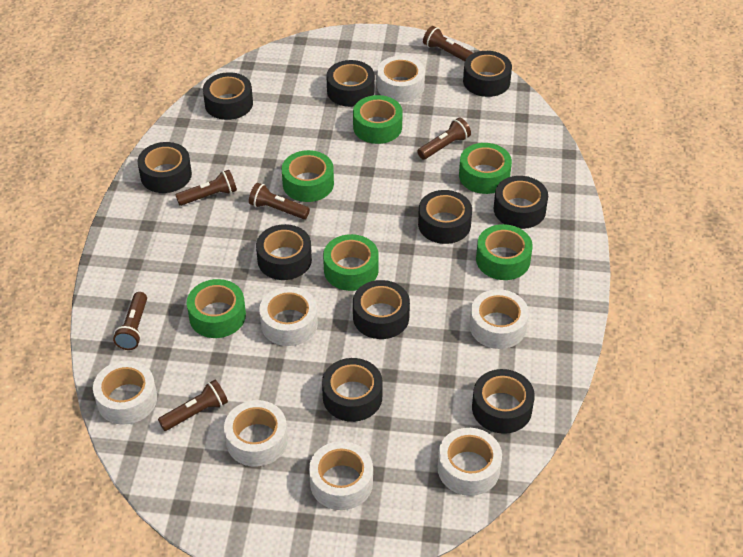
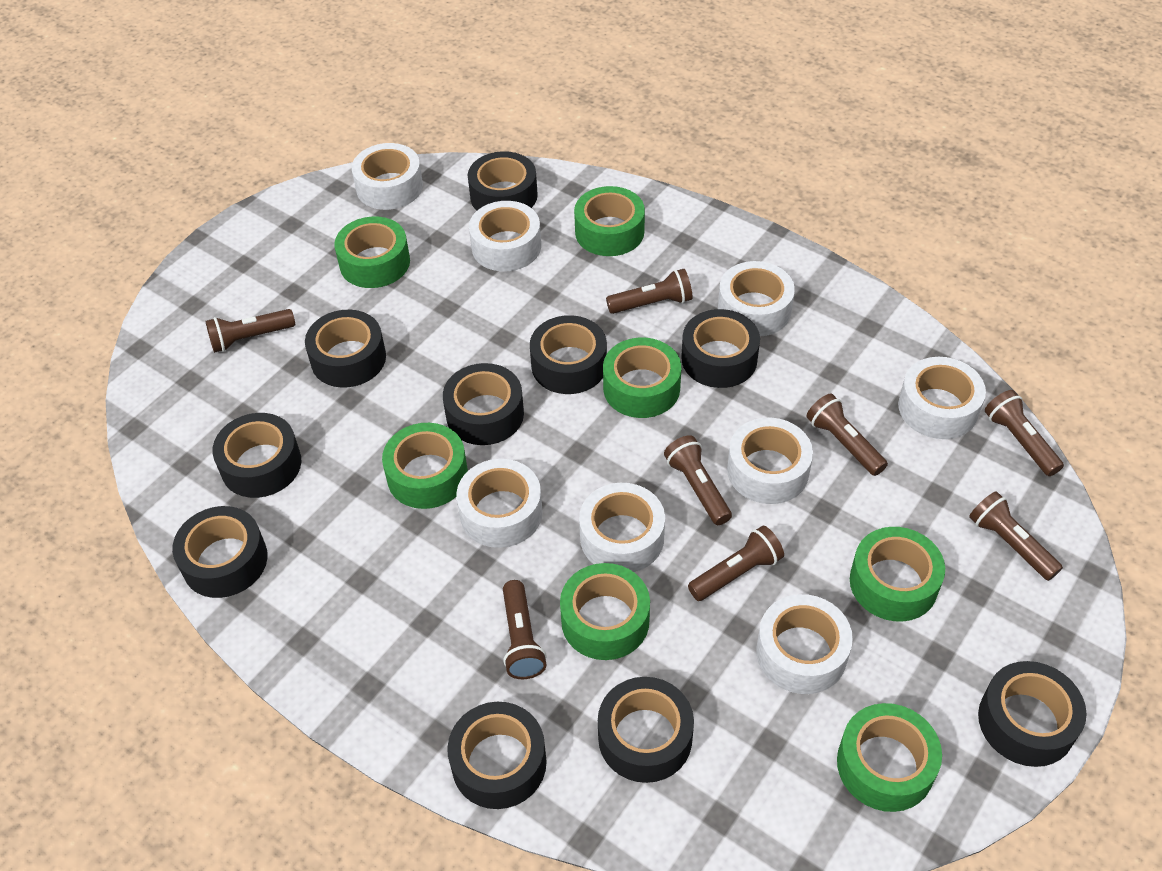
brown flashlight: [113,292,147,350] [158,380,228,431] [176,170,237,206] [249,183,310,219] [417,118,471,160] [423,26,473,61] = 6 -> [206,309,295,353] [503,580,547,679] [606,269,692,314] [664,435,732,525] [688,526,784,601] [806,394,888,476] [969,491,1063,581] [985,390,1064,476] = 8
green tape: [187,279,246,338] [282,150,334,202] [323,234,379,291] [353,95,403,144] [459,143,512,194] [476,224,533,280] = 6 -> [334,217,410,288] [382,423,468,509] [560,563,650,660] [574,186,645,256] [603,338,681,418] [837,703,942,812] [850,527,945,622] = 7
white tape: [93,361,157,425] [224,400,288,467] [259,287,318,346] [309,441,373,510] [377,56,425,102] [438,428,502,496] [470,289,529,349] = 7 -> [352,143,423,210] [456,459,543,548] [469,201,541,271] [579,483,665,572] [718,261,795,336] [727,418,813,504] [756,594,853,694] [898,357,986,439] = 8

